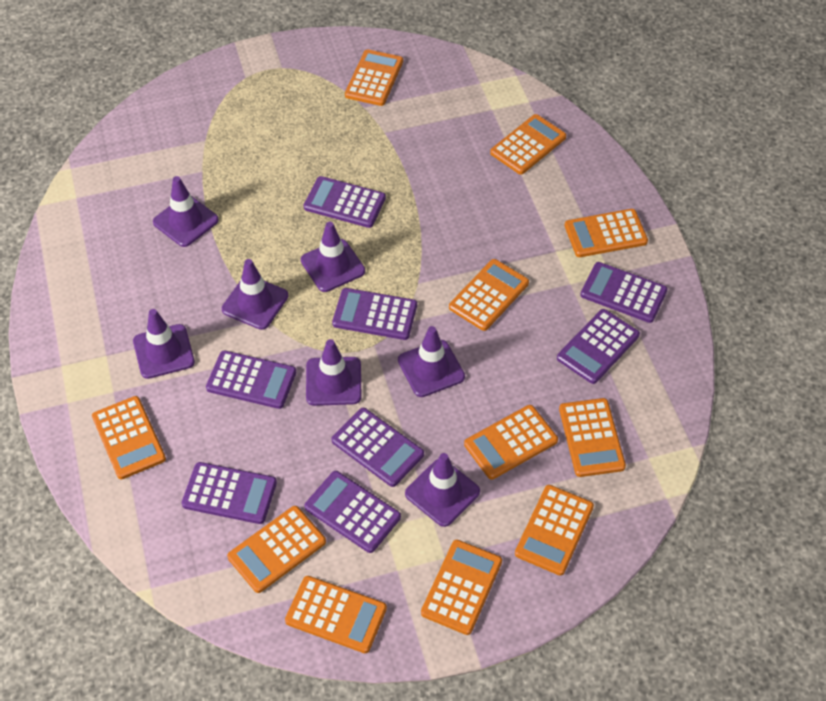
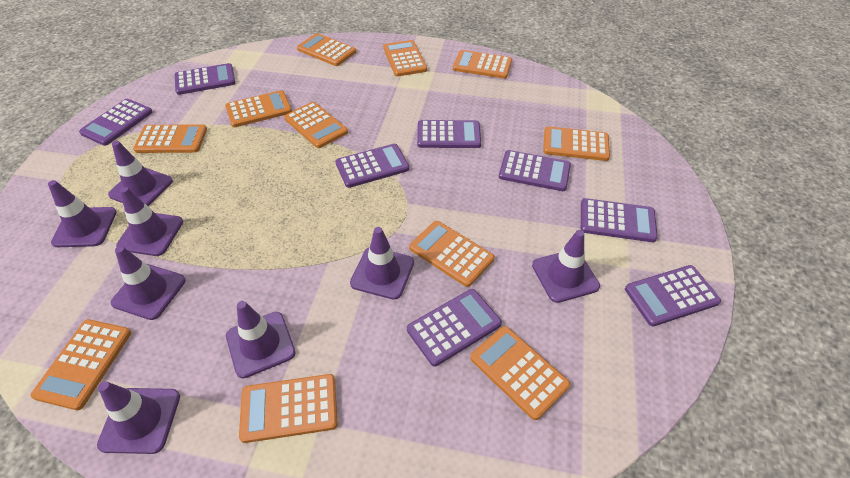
purple traffic cone: [133,309,195,379] [153,176,219,247] [222,259,288,330] [301,222,365,292] [306,339,362,406] [398,326,465,397] [405,453,480,527] = 7 -> [48,180,116,247] [97,381,180,454] [108,141,173,206] [111,246,186,320] [116,187,183,256] [226,301,296,378] [350,227,414,300] [532,230,600,303] = 8

